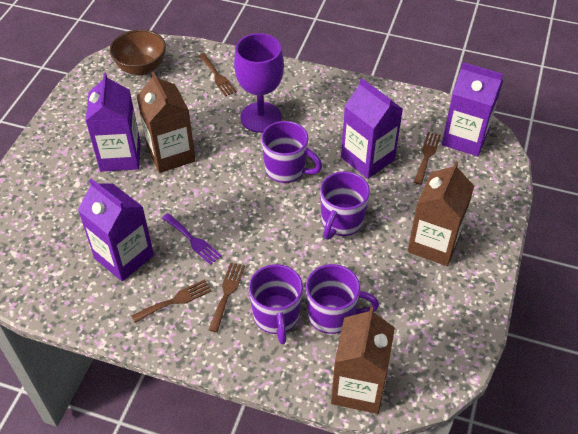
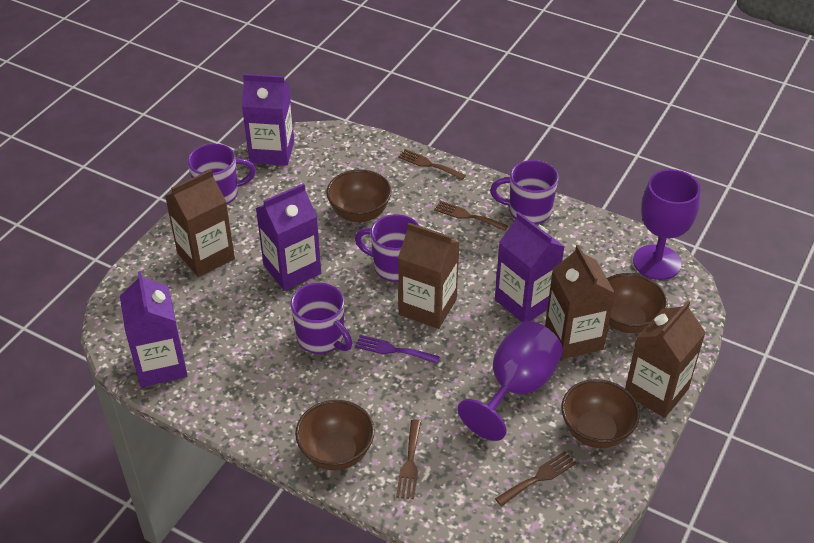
brown bowl: [109,30,166,75] = 1 -> [295,400,375,470] [326,170,392,222] [561,379,640,448] [607,273,668,334] = 4
brown carton: [137,72,196,173] [331,306,395,414] [408,161,474,266] = 3 -> [165,170,235,277] [398,223,460,329] [545,245,615,359] [625,301,706,418] = 4
purple goblet: [234,33,284,133] = 1 -> [458,321,563,441] [633,169,701,280] = 2

